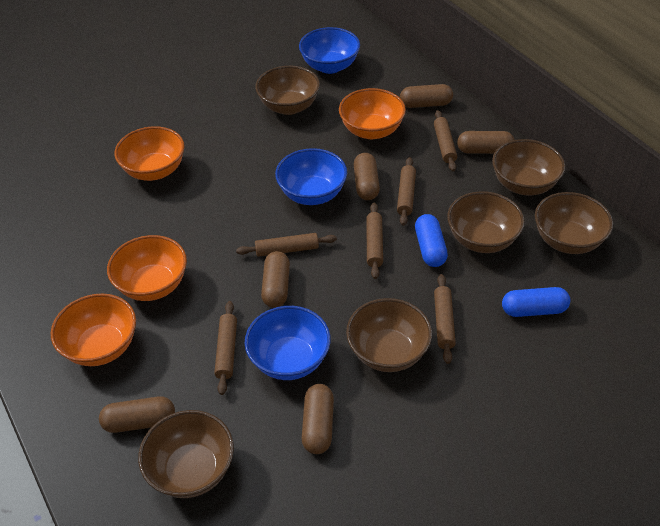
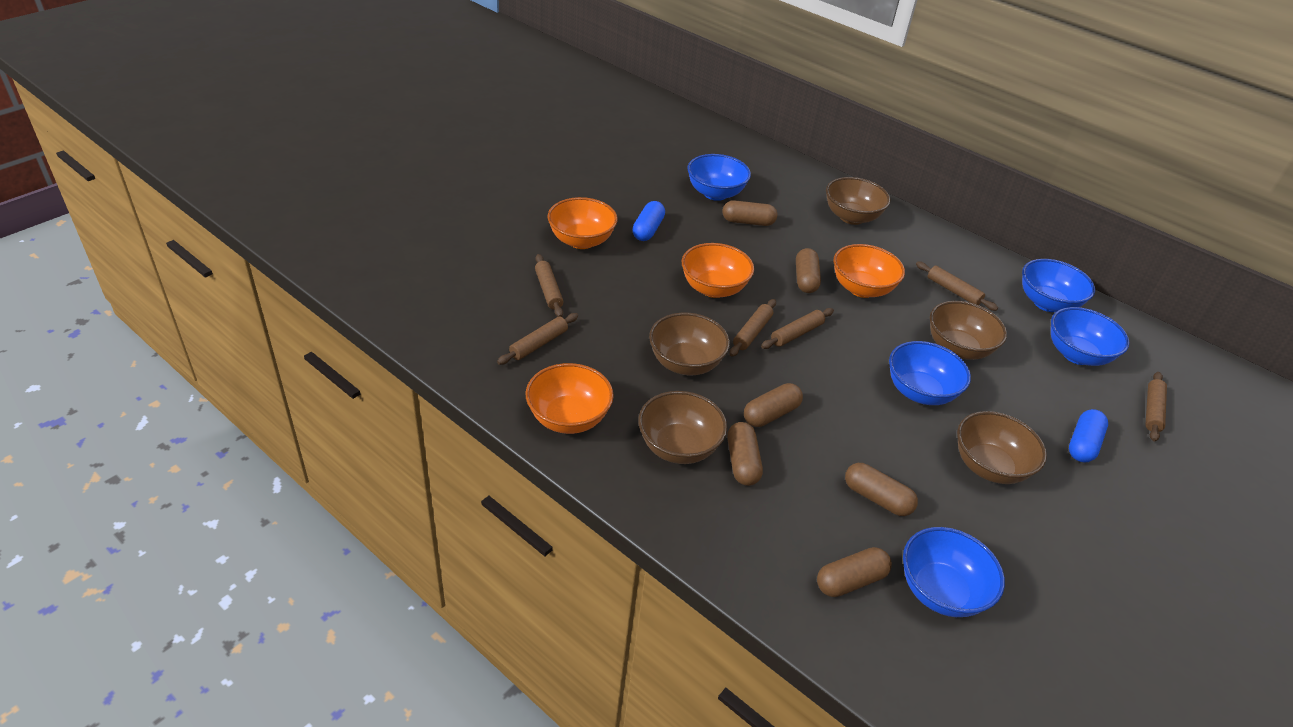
blue bowl: [245,306,331,380] [275,148,347,205] [299,27,360,74] = 3 -> [687,154,751,201] [889,341,971,405] [903,527,1005,617] [1022,259,1095,312] [1051,307,1129,366] = 5
brown bowl: [138,410,234,498] [255,66,320,115] [346,298,432,372] [447,191,525,253] [492,139,565,195] [535,192,613,254] = 6 -> [638,391,727,464] [649,313,730,375] [826,177,890,225] [930,301,1007,360] [957,411,1047,484] = 5

